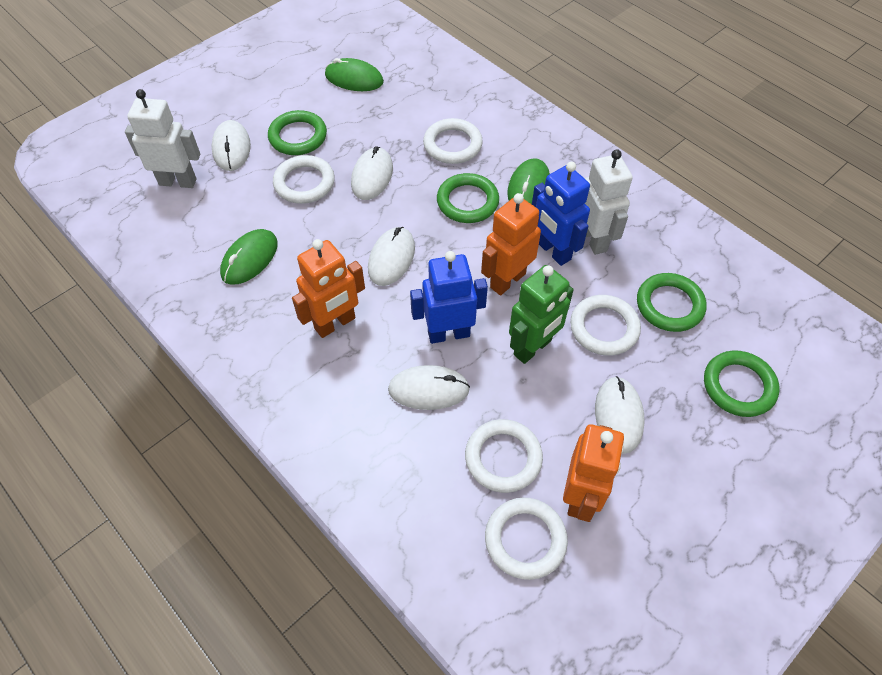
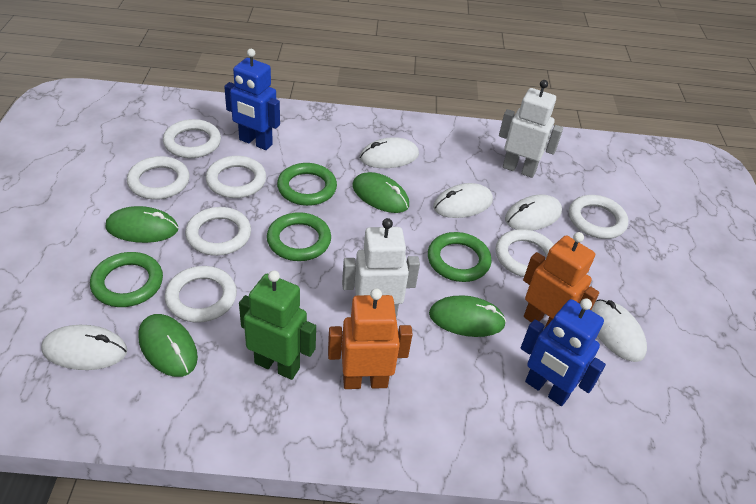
green mouse: [220,229,278,285] [325,58,384,91] [507,158,550,204] = 3 -> [106,206,178,243] [138,314,198,377] [352,172,409,213] [429,295,506,337] = 4
orange robot: [292,239,365,338] [481,193,541,295] [563,424,624,522] = 3 -> [328,288,413,389] [523,232,599,328] = 2
white ring: [273,155,335,204] [423,118,483,164] [465,419,543,493] [485,497,568,580] [570,295,641,356] = 5 -> [127,156,190,200] [163,119,221,158] [165,266,237,323] [185,207,251,256] [206,156,266,198] [496,229,554,277] [569,195,628,239] = 7

